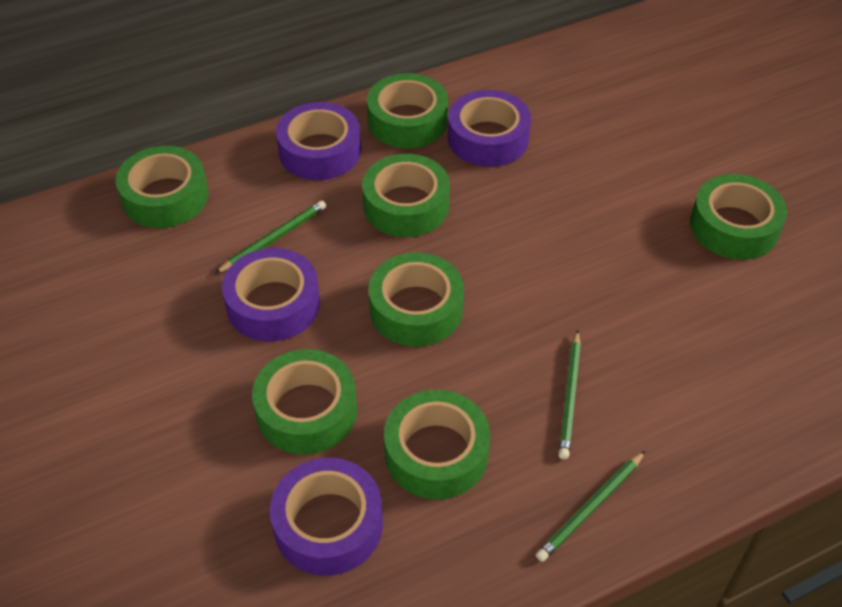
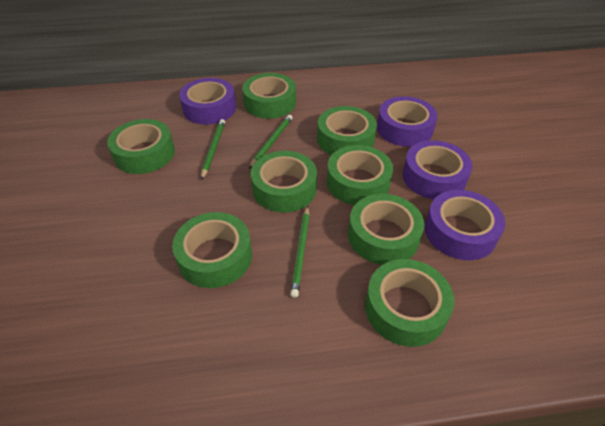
green tape: [116,146,208,228] [252,349,357,455] [362,154,450,237] [367,73,448,149] [368,252,464,347] [384,390,490,500] [690,174,787,260] = 7 -> [107,119,175,174] [172,212,252,288] [242,73,296,119] [251,151,317,213] [317,106,377,155] [327,145,393,205] [348,194,424,265] [365,259,454,347] = 8

